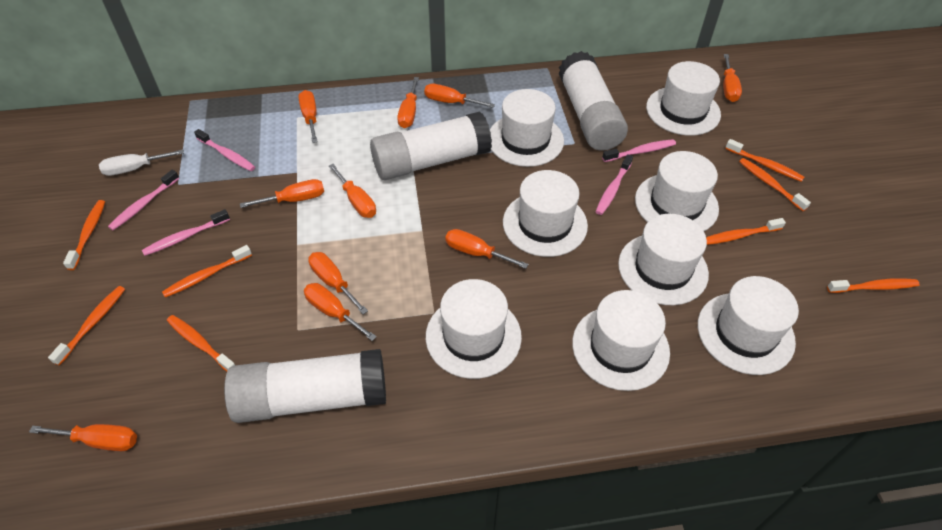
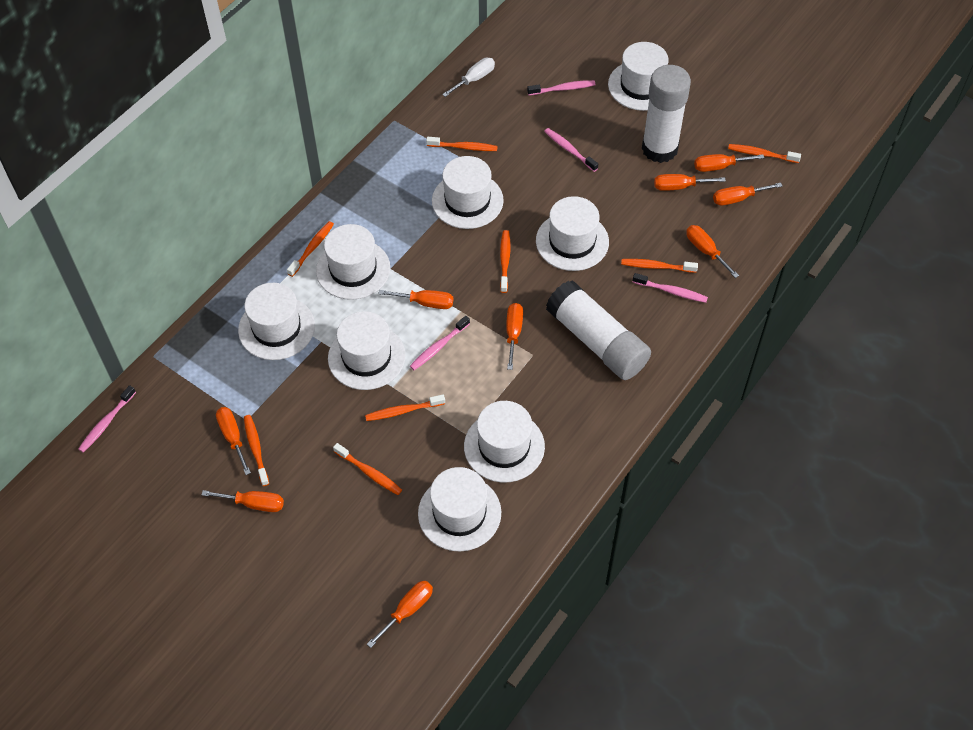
orange screwdriver: [29,424,137,451] [240,179,324,208] [298,90,318,143] [304,283,377,341] [308,252,368,314] [329,164,376,218] [397,77,419,128] [424,84,495,108] [445,229,528,269] [723,54,742,102] = 10 -> [201,490,284,512] [216,407,251,475] [367,581,433,648] [378,290,453,309] [506,303,523,370] [654,174,726,191] [686,225,739,278] [694,154,764,172] [713,183,783,205] = 9
white glue stick: [224,349,386,423] [370,111,492,180] [558,51,628,151] = 3 -> [546,280,651,380] [642,65,691,163] = 2

